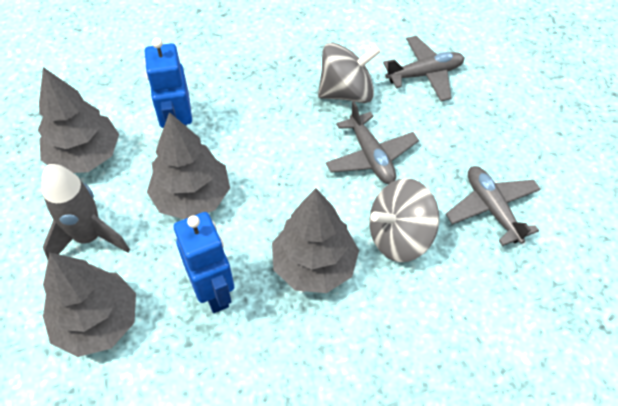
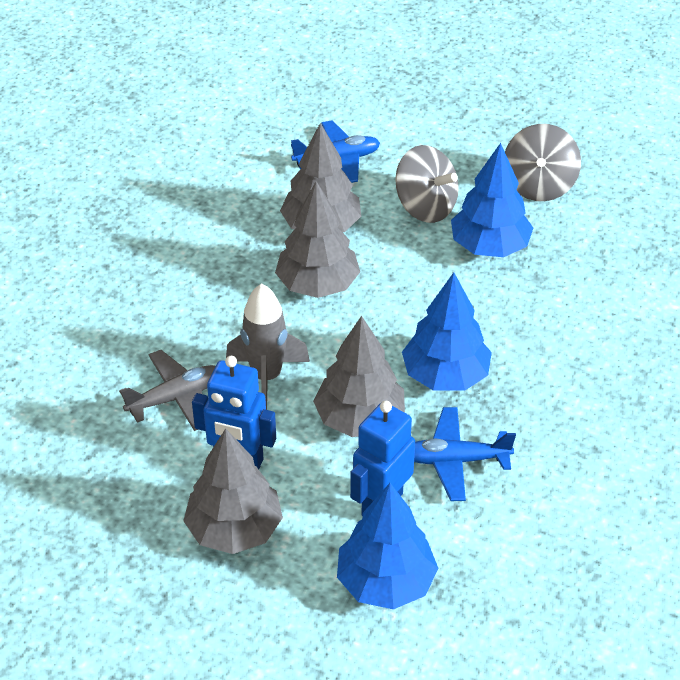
blue plane: none = 0 -> [291,120,380,183] [414,407,516,501] = 2
blue tree: none = 0 -> [337,483,438,609] [402,273,492,391] [451,143,533,257] = 3
grey plane: [326,101,419,184] [383,36,464,101] [446,166,541,246] = 3 -> [119,350,216,431] = 1

